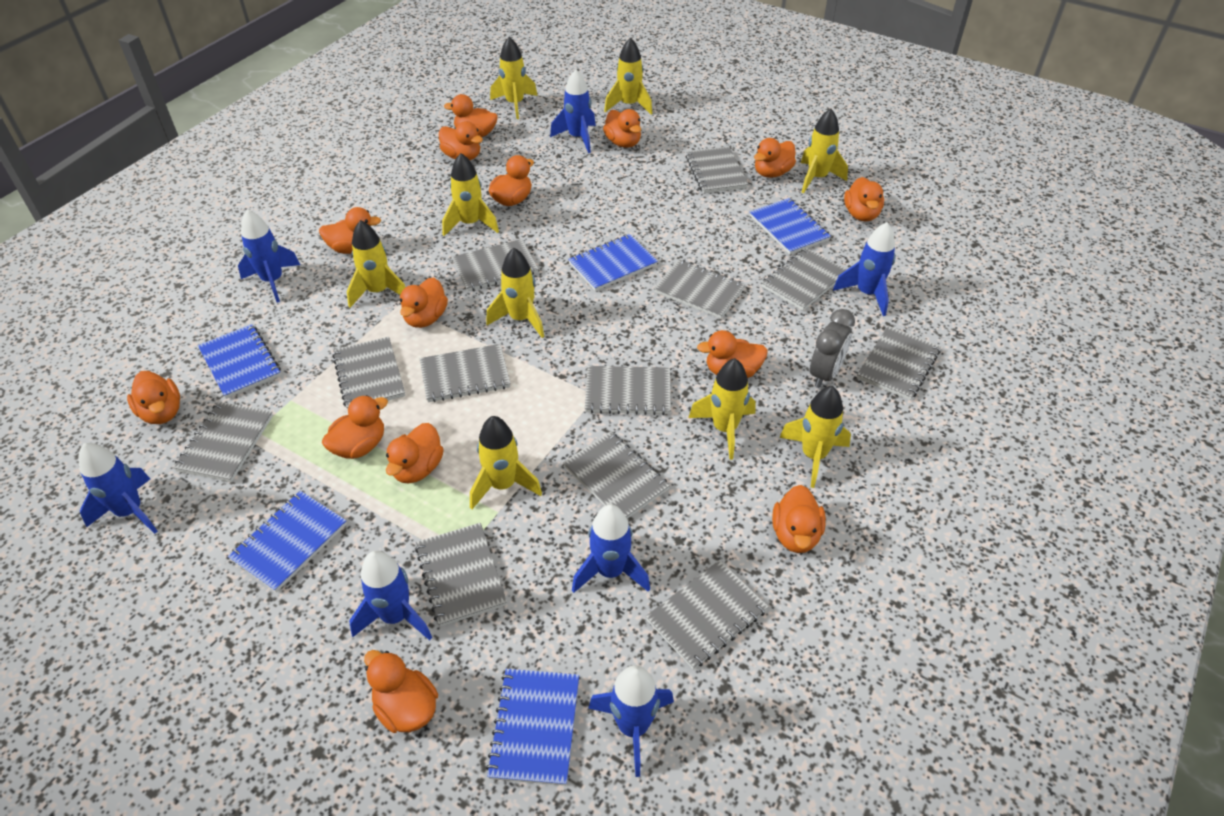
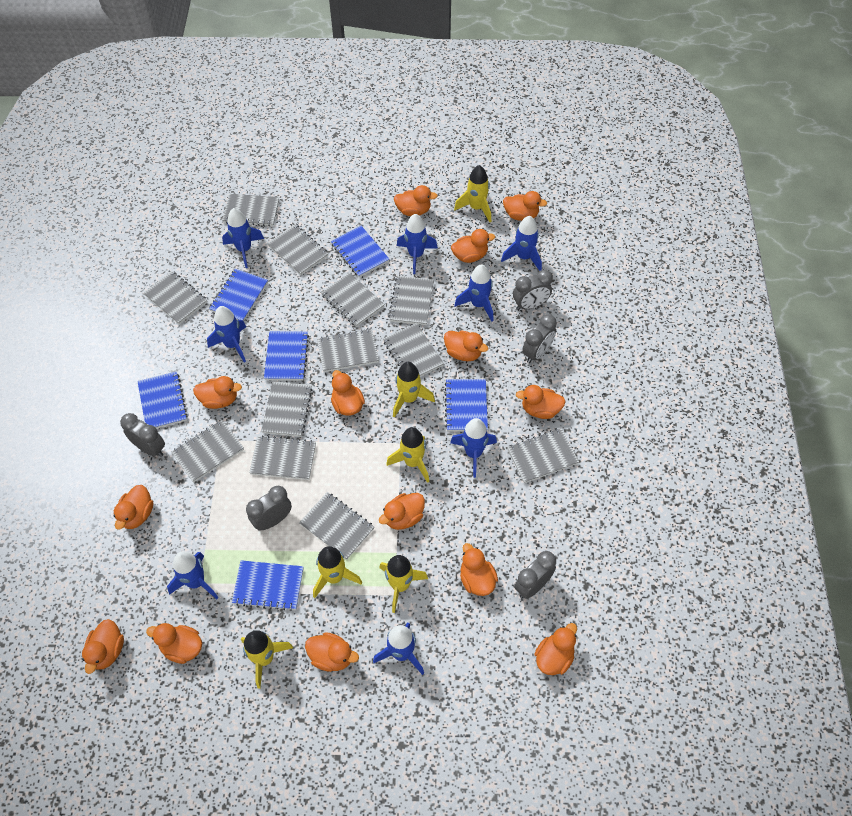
blue notebook: [198,324,281,399] [228,491,347,592] [486,669,579,786] [568,234,658,291] [750,198,831,255] = 5 -> [137,371,188,428] [209,269,268,321] [232,560,303,611] [264,331,309,380] [331,226,389,277] [444,379,488,431] = 6
blue rocket: [78,443,158,534] [238,210,300,303] [349,551,432,641] [550,69,596,153] [572,504,650,593] [588,665,674,777] [833,222,896,316] = 7 -> [167,551,219,599] [207,306,246,362] [222,208,264,268] [373,623,424,675] [397,214,438,274] [450,418,497,478] [455,265,494,322] [501,216,542,271] = 8
grey clock: [810,309,855,388] = 1 -> [120,413,165,457] [246,486,292,531] [513,270,553,310] [514,551,556,599] [522,314,557,363] = 5
yellow rocket: [347,220,406,308] [442,153,499,236] [470,416,542,509] [486,248,544,338] [490,36,538,119] [604,37,653,115] [689,358,756,460] [779,386,851,488] [801,108,848,193] = 9 -> [241,630,293,689] [313,546,362,598] [379,555,428,613] [386,427,429,483] [393,362,435,418] [454,165,491,222] = 6

